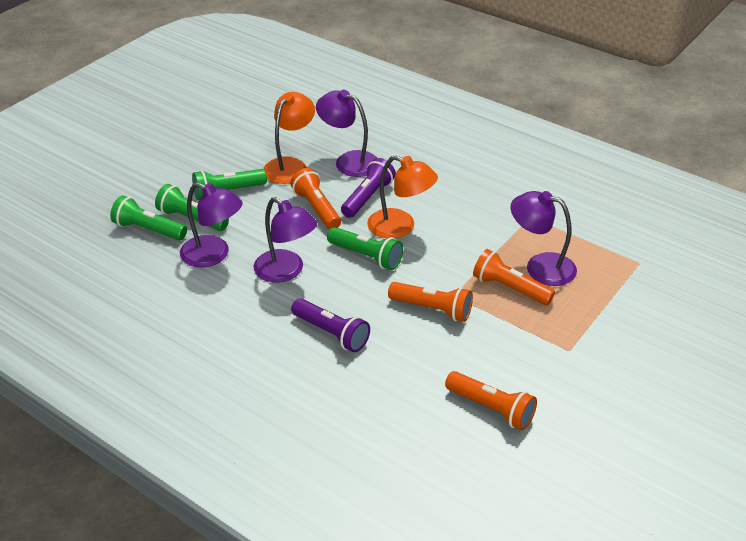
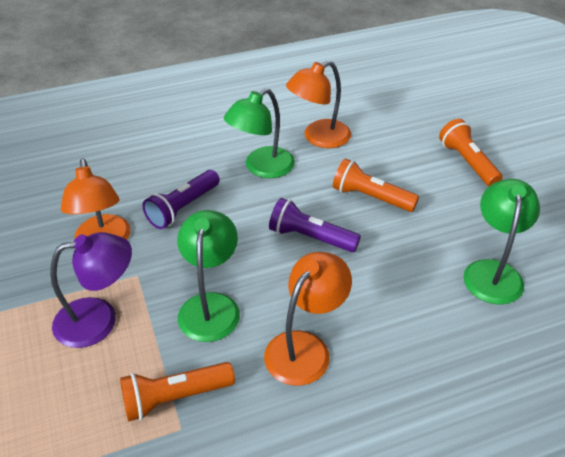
green flashlight: [110,195,187,240] [155,184,229,231] [192,169,267,200] [327,227,403,270] = 4 -> none = 0
green lamp: none = 0 -> [177,210,240,342] [224,88,295,178] [463,179,540,305] = 3
orange flashlight: [290,168,341,229] [388,282,473,322] [445,371,537,430] [473,249,555,305] = 4 -> [120,362,235,421] [333,159,419,212] [439,119,503,186] = 3
orange lamp: [263,92,315,184] [367,155,438,239] = 2 -> [61,158,131,240] [264,252,352,386] [286,61,351,148] = 3
purple lamp: [180,182,243,267] [254,197,317,283] [316,90,377,177] [511,191,577,286] = 4 -> [50,232,132,348] = 1

